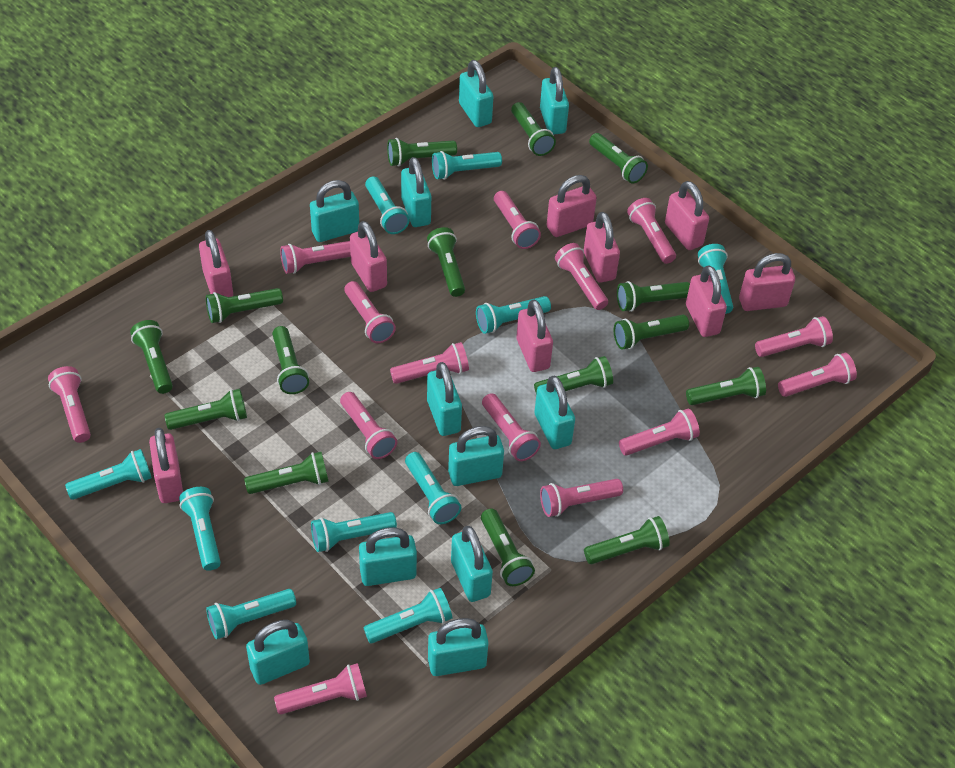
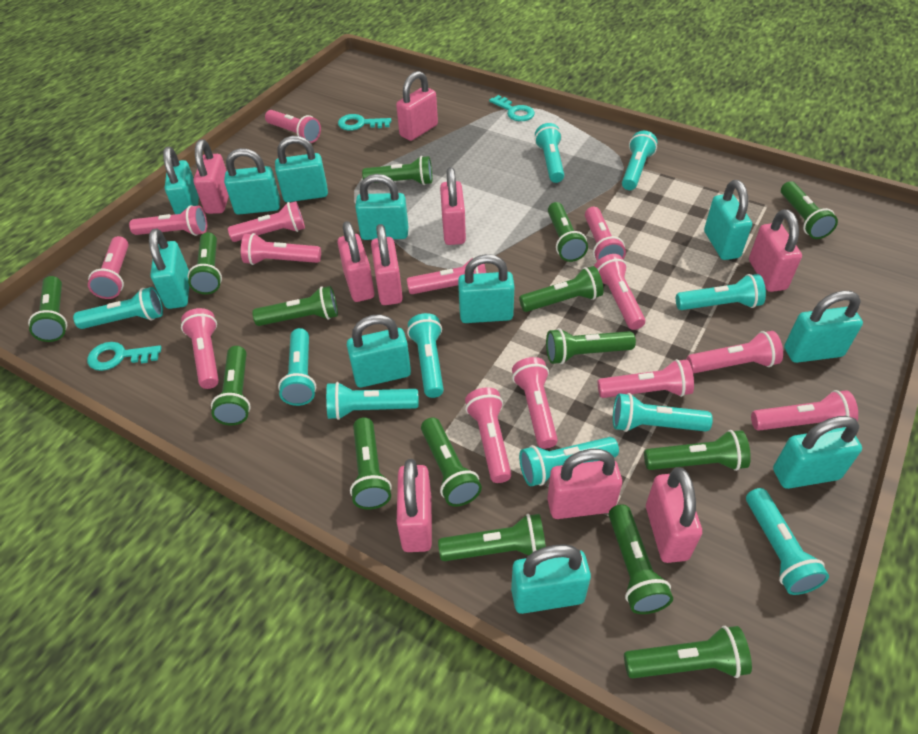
turquoise key: none = 0 -> [87,342,161,371] [338,114,391,131] [489,95,535,121] = 3

